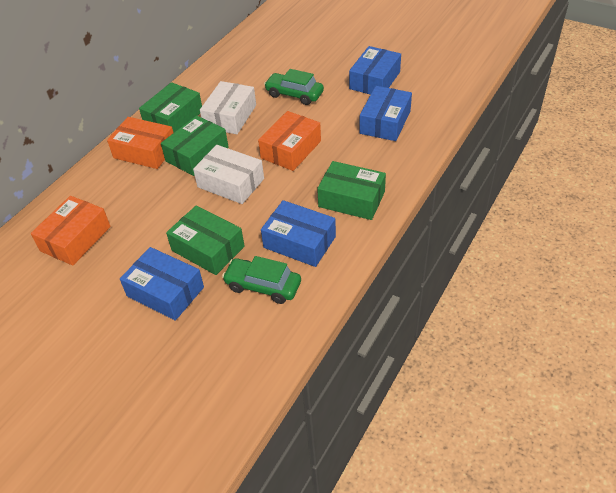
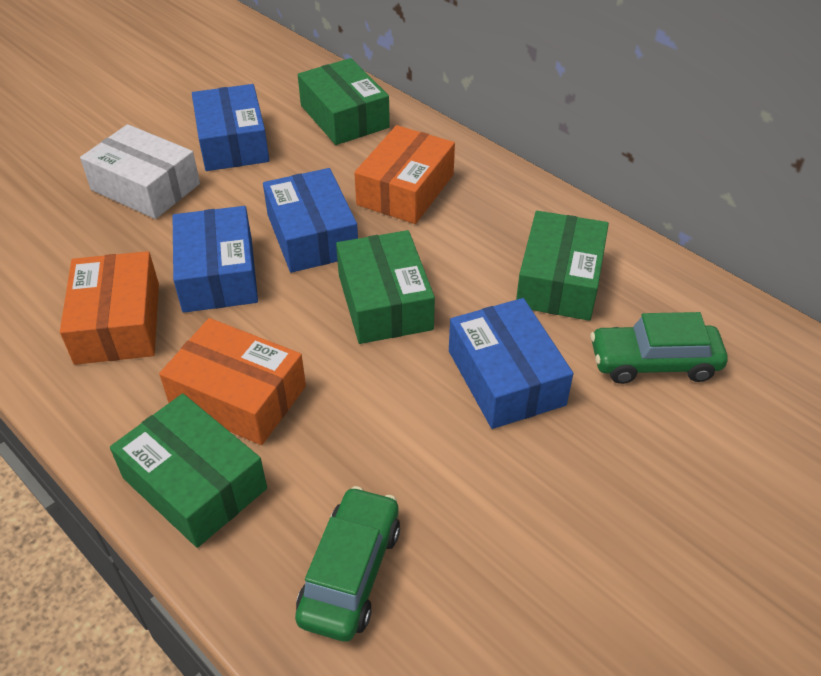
white box: [193,145,264,204] [200,81,256,134] = 2 -> [80,124,200,219] = 1

